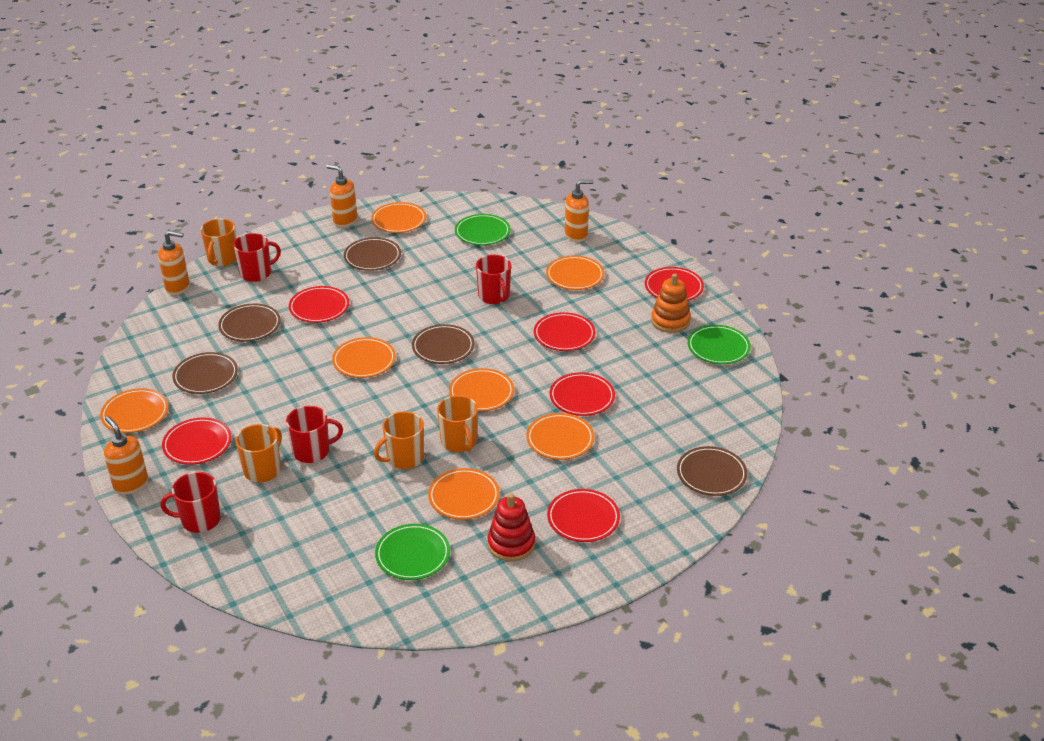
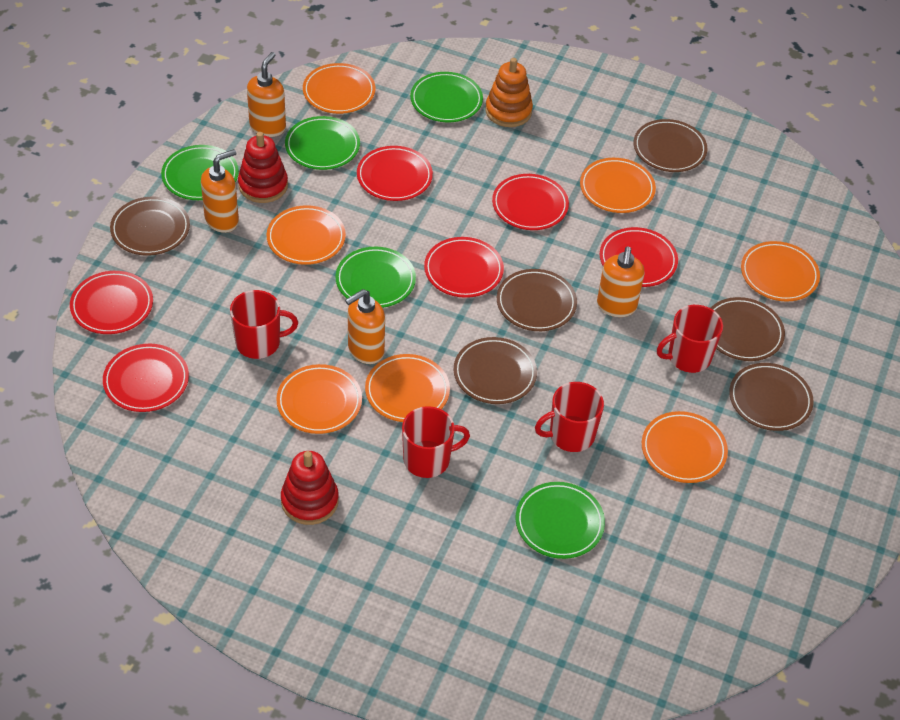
brown plate: [172,352,238,394] [218,303,281,342] [344,237,401,271] [412,324,474,364] [677,446,747,496] = 5 -> [110,197,190,256] [454,337,537,404] [497,269,577,331] [634,119,707,172] [711,297,785,361] [729,363,814,431] = 6
green plate: [375,524,450,580] [455,214,510,245] [688,325,751,364] = 3 -> [161,145,239,200] [285,116,360,170] [335,247,416,308] [410,72,483,122] [516,482,605,559] = 5
orange mug: [200,219,236,266] [235,424,282,482] [374,411,424,469] [437,395,478,452] = 4 -> none = 0
red stacking toy: [487,493,535,562] = 1 -> [238,132,288,203] [281,451,339,525] = 2

